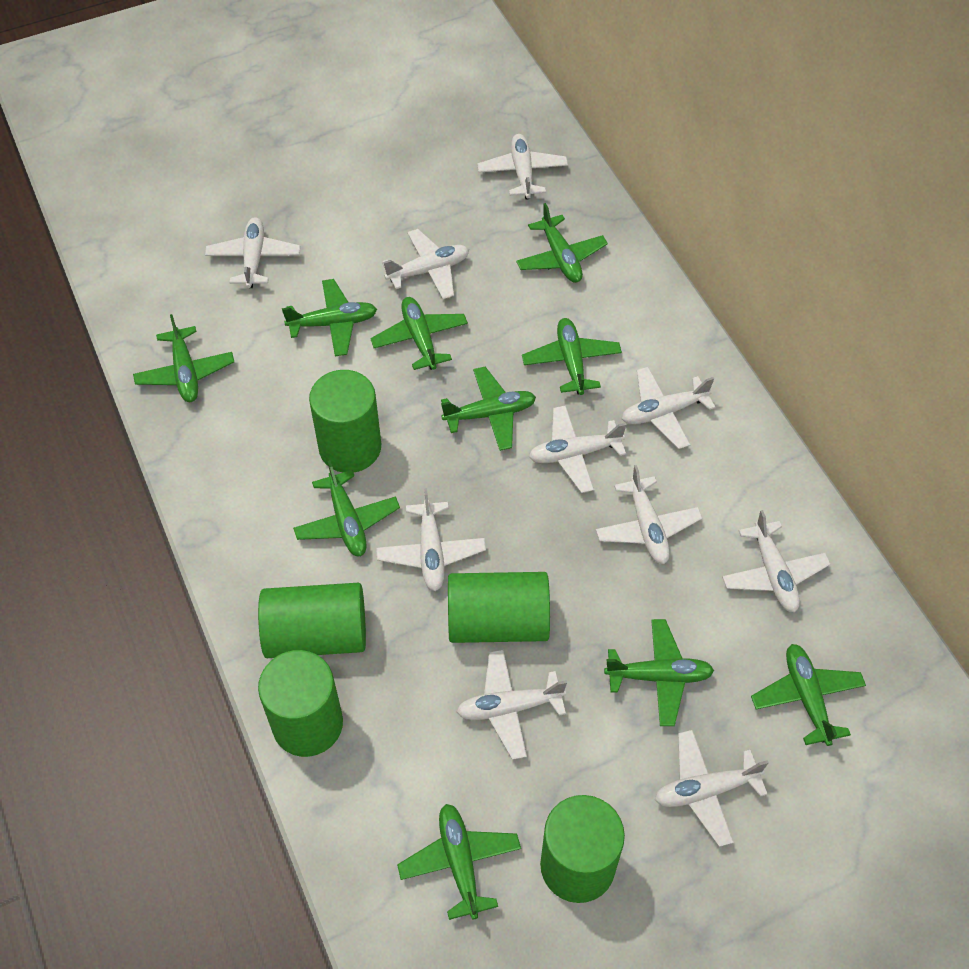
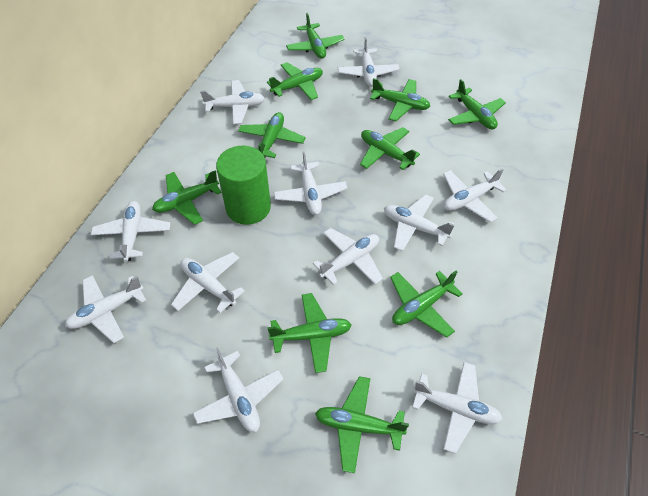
green cylinder: [258,583,366,658] [258,650,343,757] [309,370,381,473] [448,572,550,643] [540,795,625,903] = 5 -> [216,146,271,225] = 1
white plane: [205,217,300,288] [376,488,486,591] [382,229,469,299] [457,650,567,760] [477,134,568,199] [529,405,627,493] [596,465,702,564] [622,367,716,449] [655,730,769,847] [722,510,831,612] = 10 -> [65,275,146,343] [91,201,170,262] [171,252,245,313] [193,347,284,432] [200,80,265,124] [274,151,347,215] [313,228,383,285] [338,37,400,87] [384,194,455,251] [412,362,503,454] [443,168,507,223] = 11

